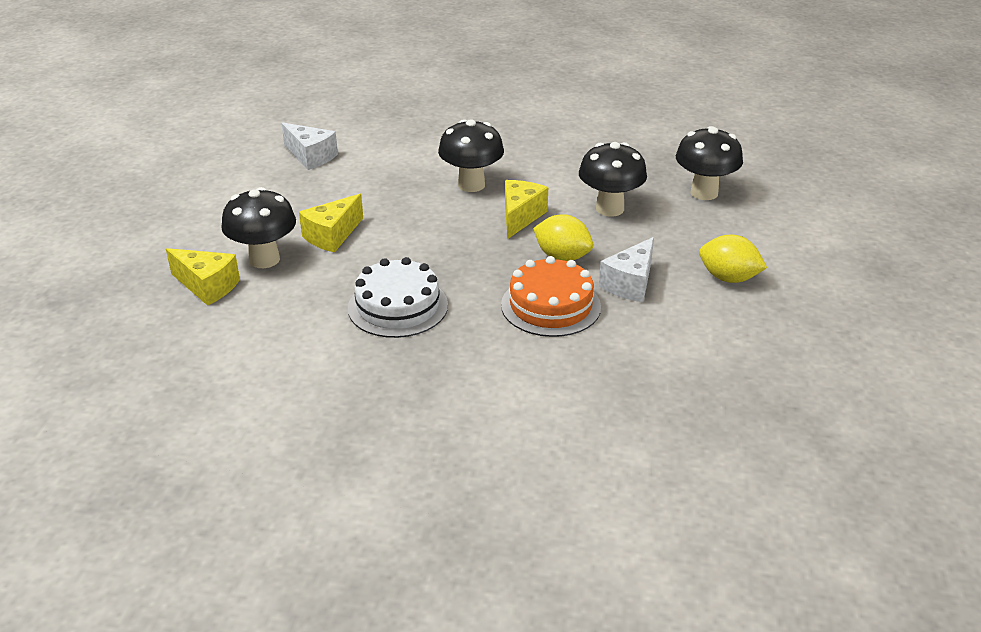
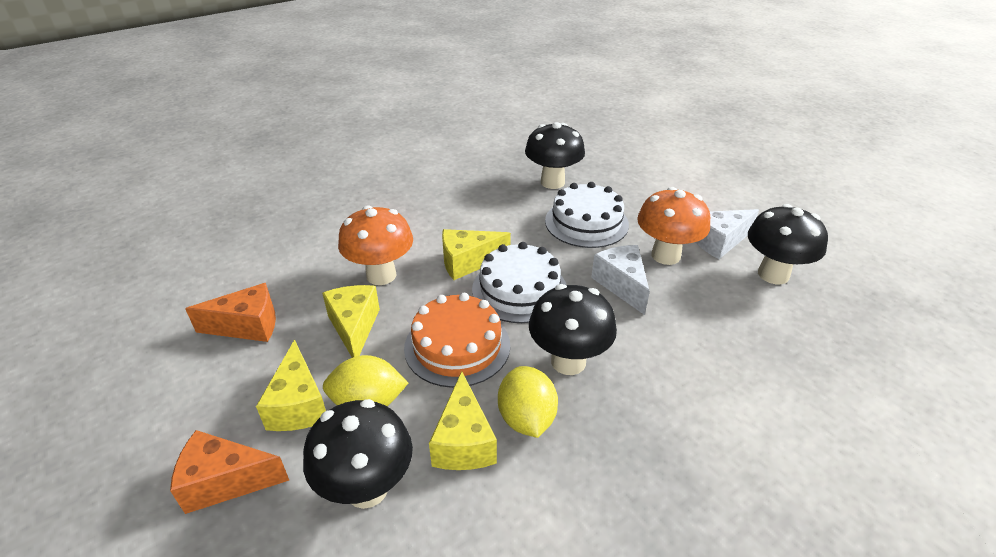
orange cheese: none = 0 -> [170,430,289,514] [185,283,276,342] = 2
orange mushroom: none = 0 -> [338,205,413,285] [637,187,710,265] = 2
white cake: [348,257,448,338] = 1 -> [472,242,566,323] [545,182,629,248] = 2
yellow cheese: [166,248,240,306] [299,194,363,253] [505,180,548,239] = 3 -> [256,340,326,431] [322,285,380,358] [429,371,497,470] [442,229,511,280] = 4

